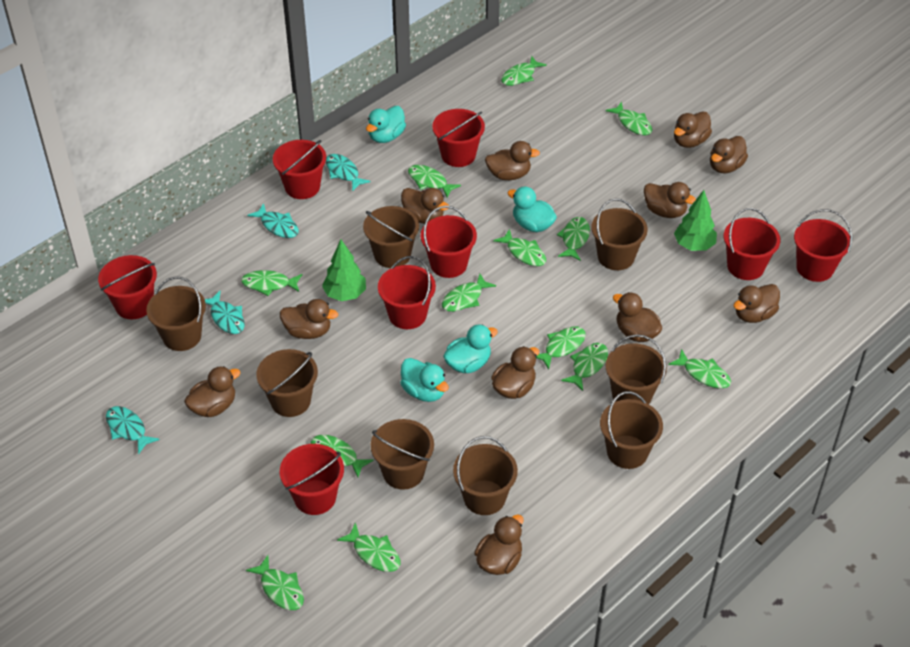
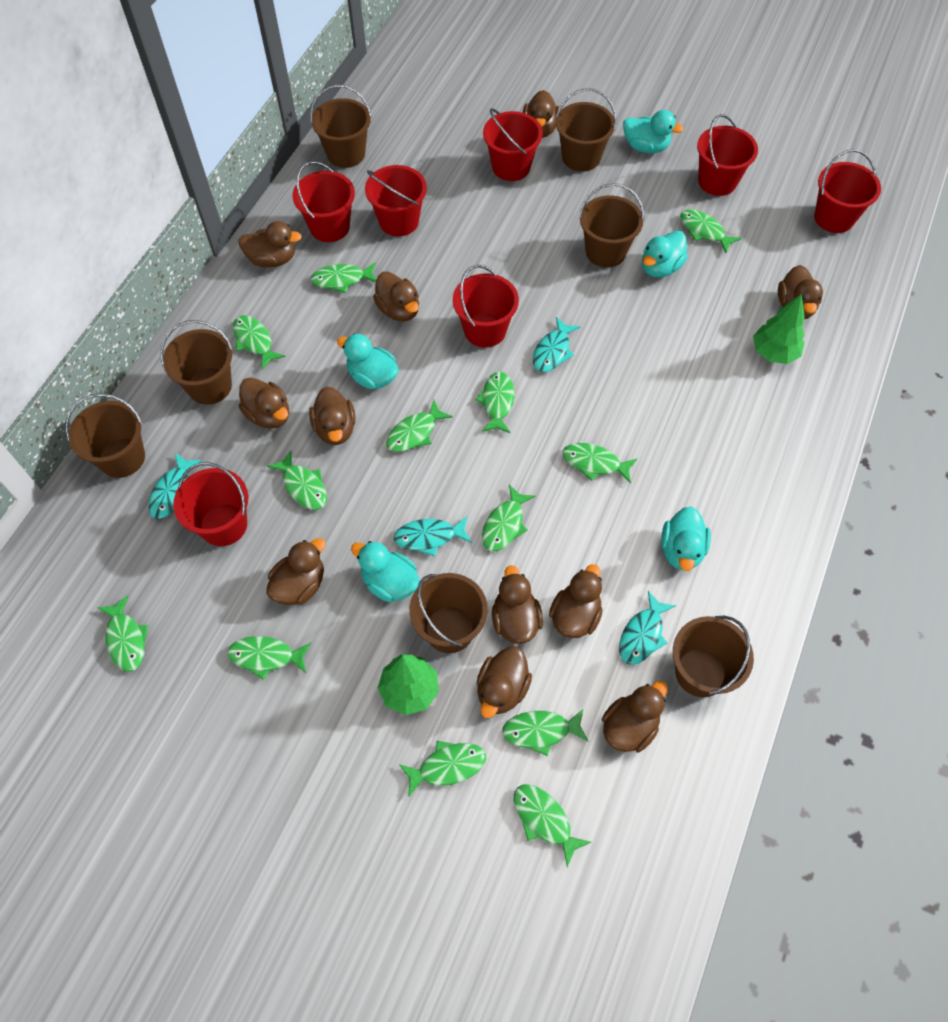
brown bucket: [146,276,206,351] [257,349,318,417] [363,206,419,268] [371,419,434,490] [453,436,518,515] [591,198,648,270] [600,391,663,469] [606,334,667,404] = 8 -> [65,393,145,478] [160,320,233,405] [310,85,371,168] [409,573,488,653] [556,88,617,172] [579,183,644,268] [673,616,754,697] = 7
red bucket: [98,255,157,319] [273,140,326,199] [280,444,344,515] [378,256,436,329] [421,206,477,278] [432,109,485,167] [724,208,780,280] [794,209,852,282] = 8 -> [173,462,248,546] [292,161,355,242] [365,165,427,236] [453,265,519,348] [483,108,543,181] [697,114,758,196] [814,149,881,233] = 7
turquoise duck: [366,106,406,143] [400,358,449,402] [443,324,498,373] [508,186,557,232] = 4 -> [337,333,399,389] [351,541,419,602] [623,110,684,153] [642,231,688,278] [661,507,711,571] = 5

